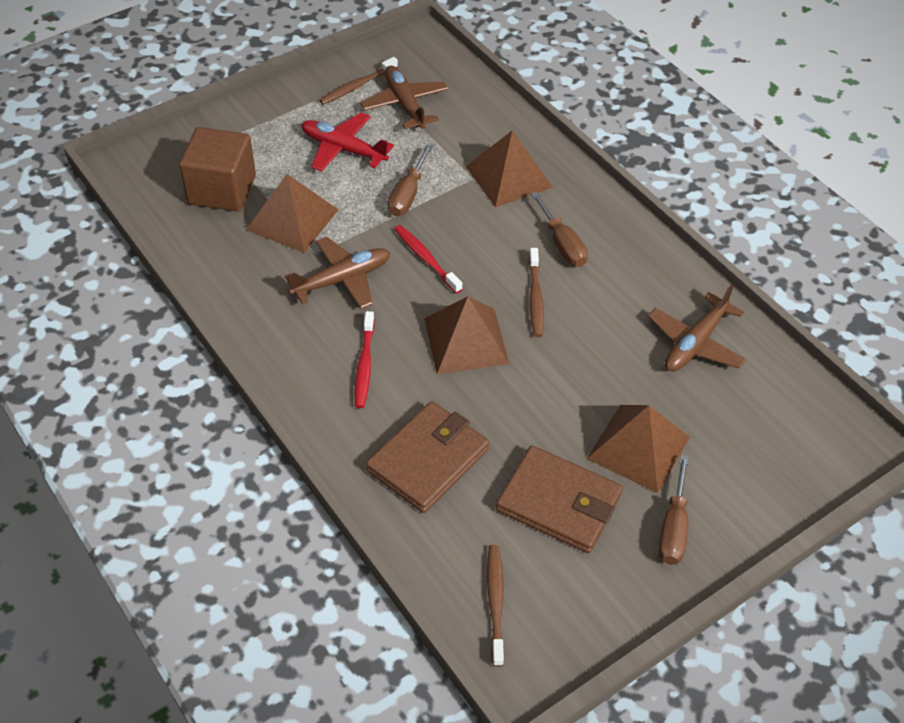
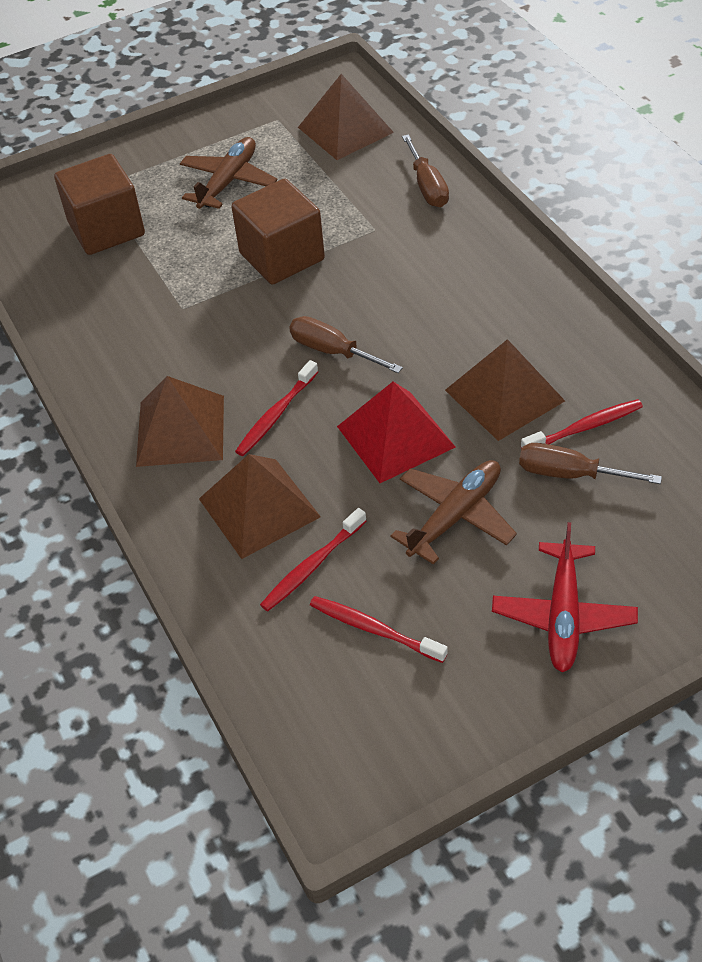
brown cube: [179,127,256,211] = 1 -> [54,154,145,255] [231,179,325,285] = 2
brown plane: [285,237,390,309] [360,66,448,129] [648,284,746,372] = 3 -> [180,137,277,209] [391,460,517,565] = 2
brown toothbrush: [319,57,398,105] [487,545,504,667] [529,248,544,337] = 3 -> none = 0
brown wallet: [366,401,489,513] [496,446,623,553] = 2 -> none = 0
red pyramid: none = 0 -> [337,382,456,483] = 1
red toothbrush: [355,311,374,408] [394,225,462,294] = 2 -> [235,360,318,456] [260,508,366,611] [310,596,448,663] [521,399,643,449] = 4

